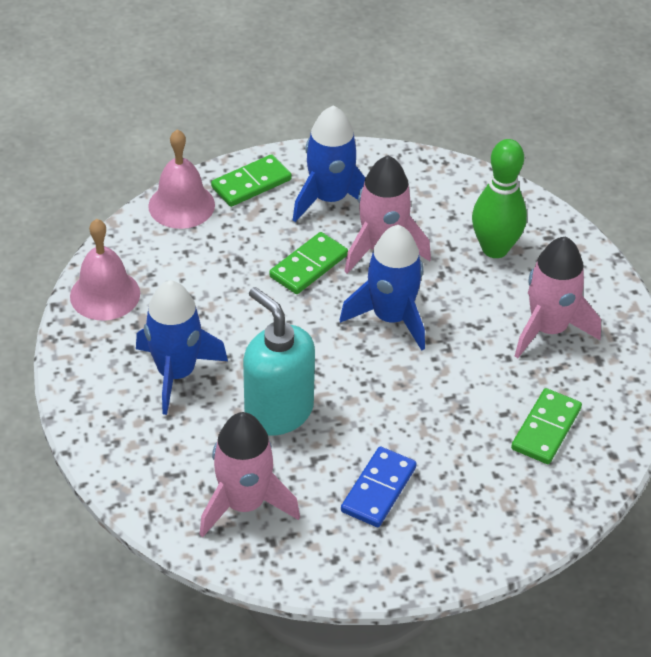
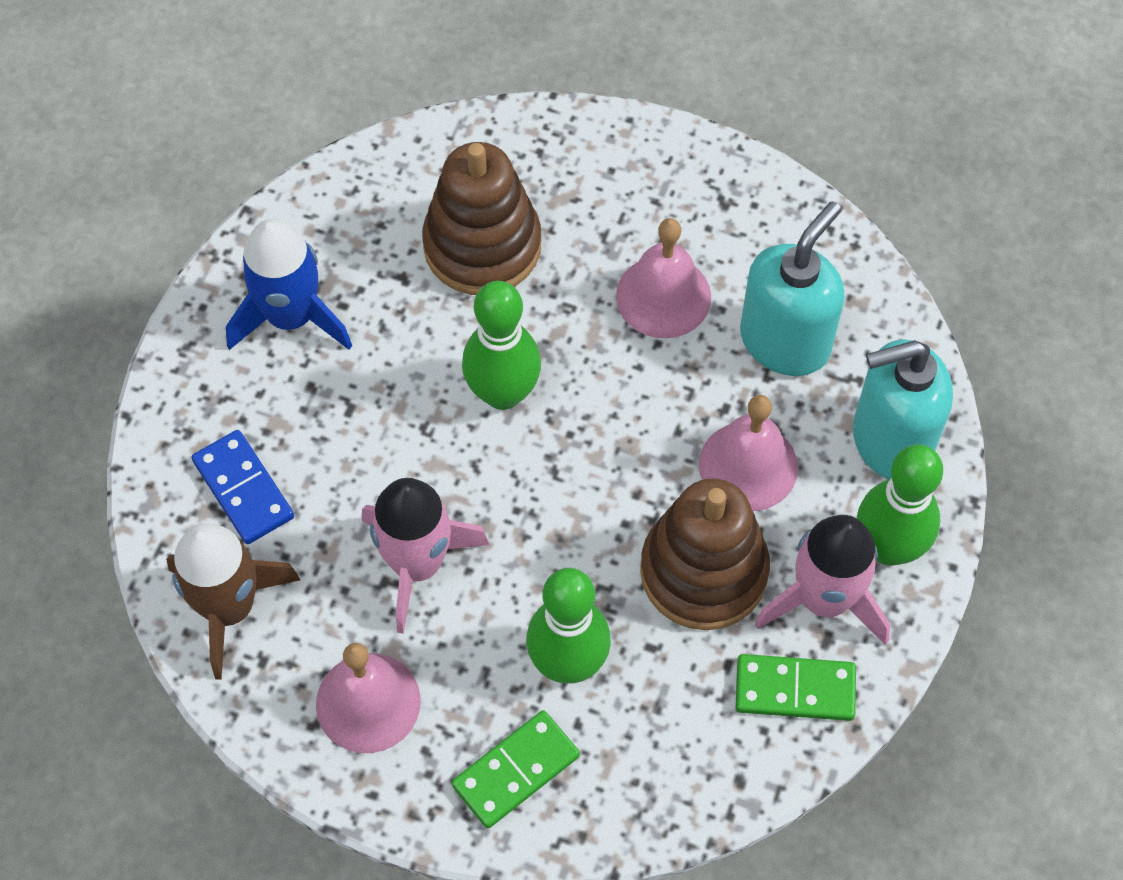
blue rocket: [136,280,228,415] [293,106,365,222] [340,225,425,351] = 3 -> [226,219,352,350] = 1
brown rocket: none = 0 -> [166,524,300,680] = 1
brown stacking toy: none = 0 -> [422,142,541,295] [640,478,770,630] = 2
green bowling pin: [472,139,527,258] = 1 -> [462,281,541,410] [526,568,611,684] [857,444,943,565] = 3
green domino: [211,154,292,207] [269,232,348,294] [511,388,582,464] = 3 -> [451,710,580,828] [735,654,856,721] = 2
pink bell: [70,219,140,320] [148,129,215,229] = 2 -> [316,643,421,753] [616,218,711,338] [699,395,798,511] = 3
pink rocket: [199,412,300,538] [344,155,431,274] [515,237,601,358] = 3 -> [362,478,490,634] [755,515,890,645] = 2
turquoise soap dispenser: [243,287,315,435] = 1 -> [740,201,845,376] [853,339,953,479] = 2

